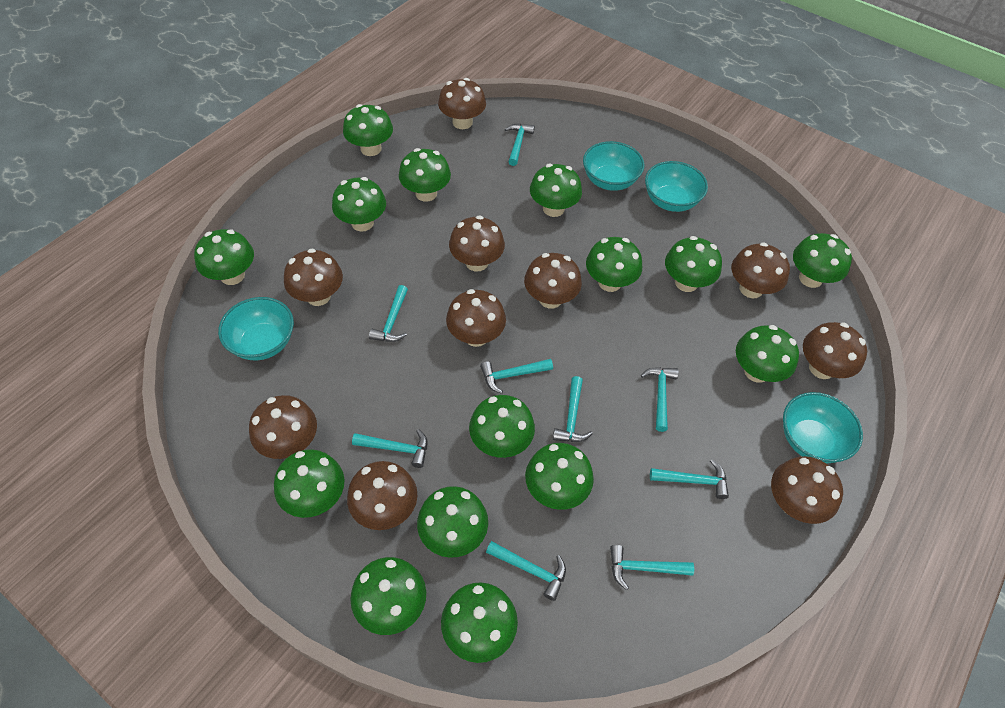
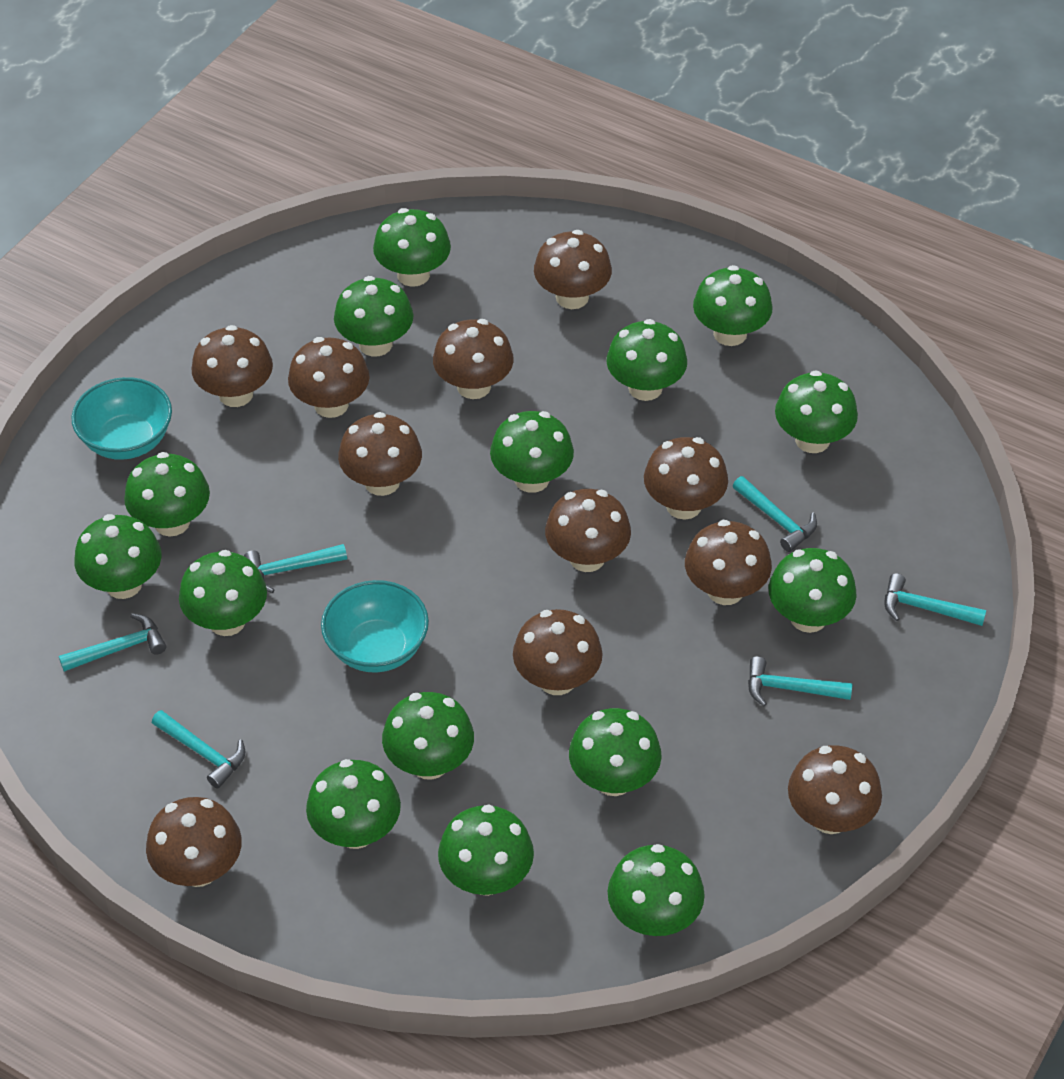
brown mushroom: [249,395,317,459] [284,249,343,306] [347,461,417,530] [438,78,486,129] [446,289,506,347] [449,215,505,271] [524,253,582,309] [732,242,790,298] [771,456,843,524] [803,322,867,379] = 10 -> [146,797,242,887] [191,325,273,407] [288,337,370,418] [338,412,422,496] [433,319,514,399] [513,609,603,695] [534,230,612,309] [545,489,631,572] [644,437,728,520] [685,520,772,605] [788,745,882,834] = 11
turquoise bowl: [218,297,294,361] [583,141,645,191] [645,161,708,212] [783,392,863,464] = 4 -> [72,377,172,460] [321,580,429,673] = 2
turquoise hammer: [352,429,427,468] [369,285,408,342] [480,359,553,394] [486,541,566,601] [505,124,535,166] [553,376,593,442] [610,545,694,590] [641,367,679,432] [650,460,729,499] = 9 -> [59,613,166,672] [152,710,245,789] [244,544,347,593] [733,476,817,552] [748,656,852,706] [884,573,986,626] = 6

